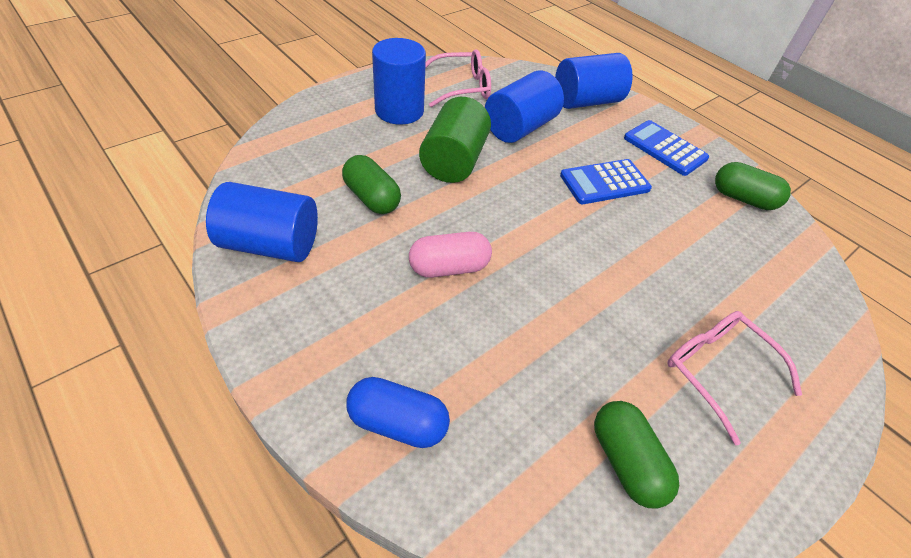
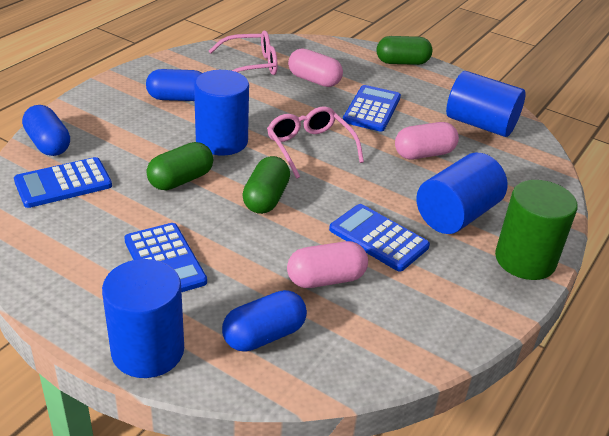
blue calculator: [560,159,652,204] [624,120,709,176] = 2 -> [14,157,112,208] [124,223,207,292] [329,204,430,272] [343,85,401,132] = 4
blue capsule: [346,377,450,448] = 1 -> [22,105,70,156] [146,69,202,101] [222,290,307,351] = 3
pink capsule: [409,232,492,278] = 1 -> [287,241,368,288] [288,48,343,87] [395,122,459,159] = 3

